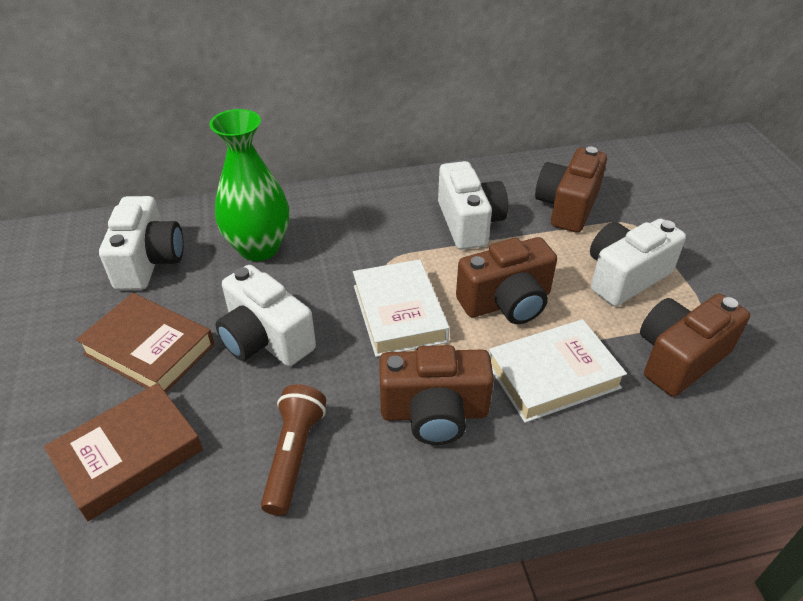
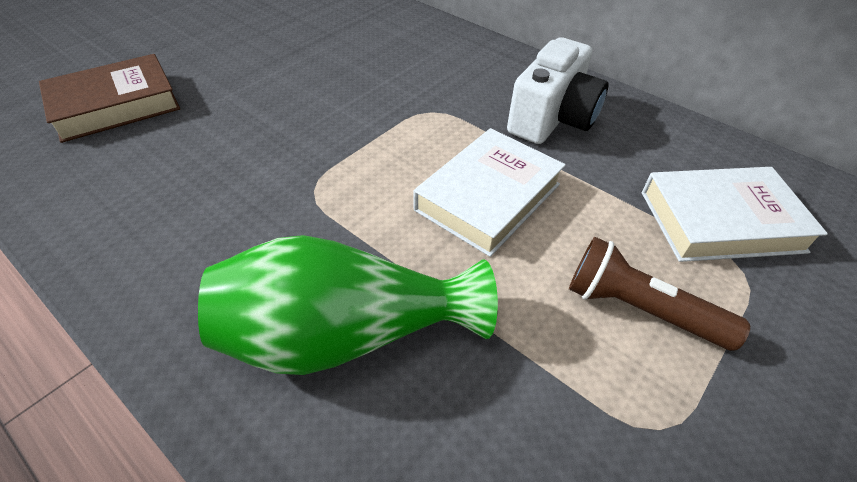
brown book: [44,383,203,521] [76,293,215,393] = 2 -> [39,54,180,143] = 1
brown camera: [379,345,494,445] [456,237,557,324] [535,147,607,233] [640,294,750,397] = 4 -> none = 0
white camera: [99,196,184,290] [216,265,316,366] [438,161,508,250] [590,219,686,306] = 4 -> [507,37,609,144] = 1

